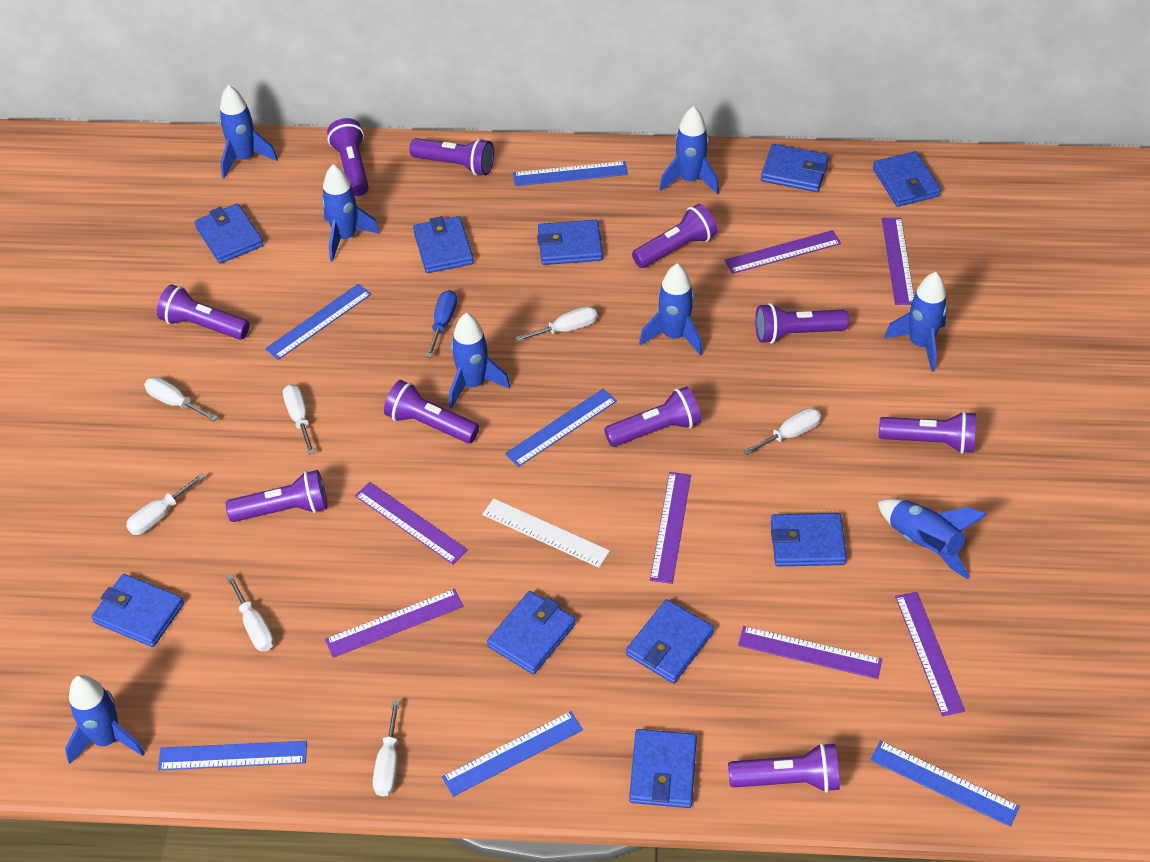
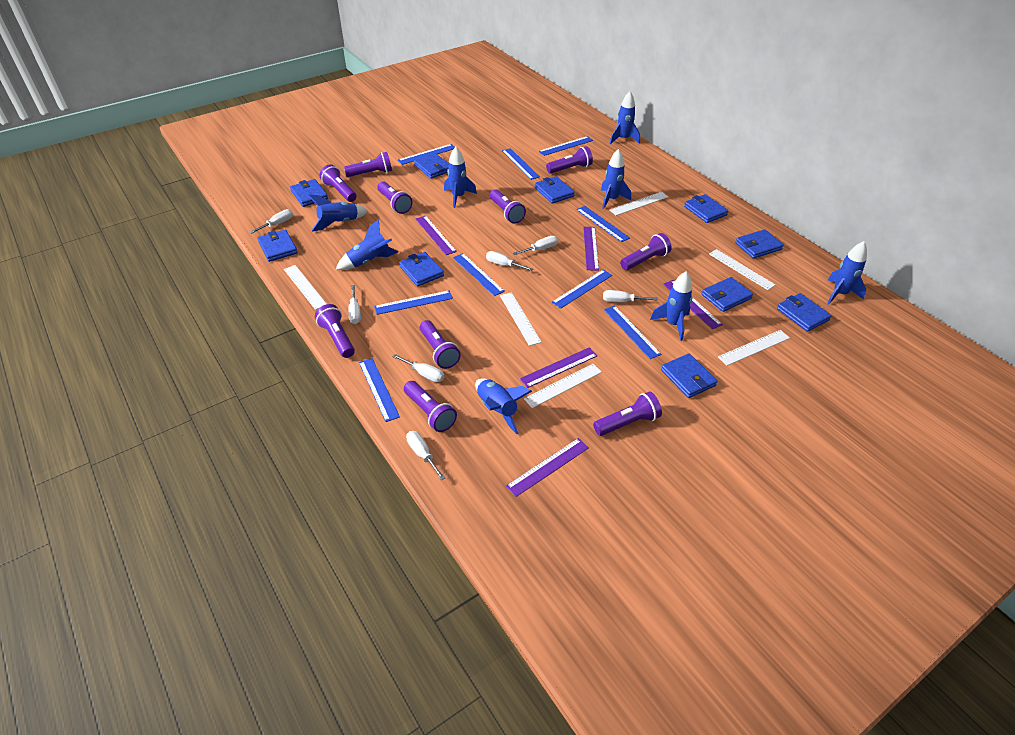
blue ruler: [158,741,307,770] [265,284,371,360] [442,711,583,797] [505,389,617,467] [513,161,628,186] [870,741,1020,827] = 6 -> [359,358,400,422] [374,290,453,315] [398,144,455,165] [453,253,505,296] [502,148,540,180] [538,136,593,156] [551,270,612,309] [576,206,630,242] [604,306,661,359] = 9
blue screwdriver: [426,290,457,358] = 1 -> none = 0
purple ruler: [325,589,463,658] [355,482,468,564] [650,472,691,584] [725,230,841,274] [738,626,882,679] [882,218,914,305] [895,592,965,716] = 7 -> [416,216,457,255] [506,438,589,497] [520,347,598,388] [583,227,599,271] [663,280,723,329] = 5
white ruler: [482,499,610,568] = 1 -> [284,265,326,310] [500,292,542,346] [524,364,602,408] [610,192,668,216] [709,249,776,290] [718,330,790,366] = 6

